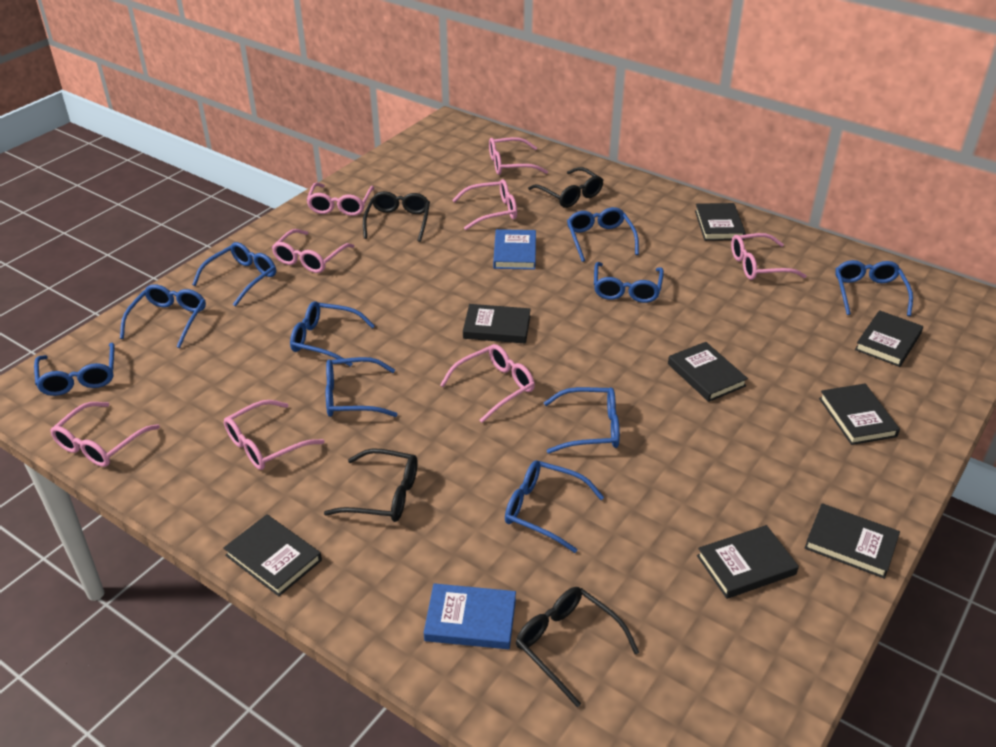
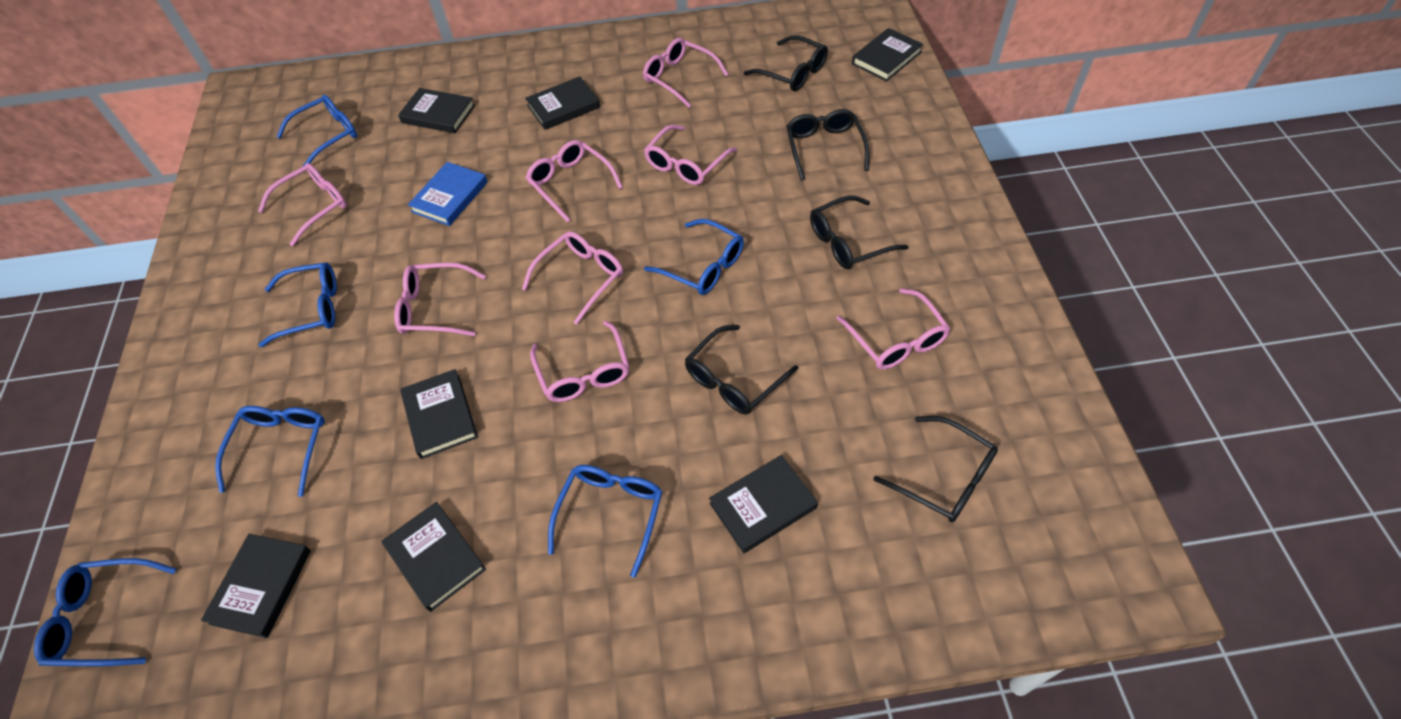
black book: [224,514,322,596] [463,304,531,344] [668,342,748,402] [695,203,746,241] [697,525,799,599] [805,503,900,579] [819,384,900,445] [855,310,923,367] = 8 -> [201,534,311,638] [382,502,486,612] [398,88,475,133] [400,369,478,459] [525,76,600,130] [709,455,818,553] [852,28,923,81] = 7
black glasses: [324,448,418,522] [363,191,430,242] [516,587,639,707] [528,167,603,208] = 4 -> [685,325,798,415] [744,35,828,91] [786,109,869,181] [810,196,909,269] [874,416,998,522] = 5
blue book: [424,583,516,649] [493,229,536,270] = 2 -> [408,162,488,226] = 1
blue glasses: [34,343,115,396] [120,284,206,348] [192,242,276,307] [290,301,375,367] [326,357,398,417] [505,460,604,553] [544,387,620,454] [567,207,639,262] [594,262,664,303] [835,260,913,316] = 10 -> [34,558,176,666] [215,406,325,497] [258,262,337,347] [276,95,357,167] [548,465,663,578] [644,219,744,295] = 6

